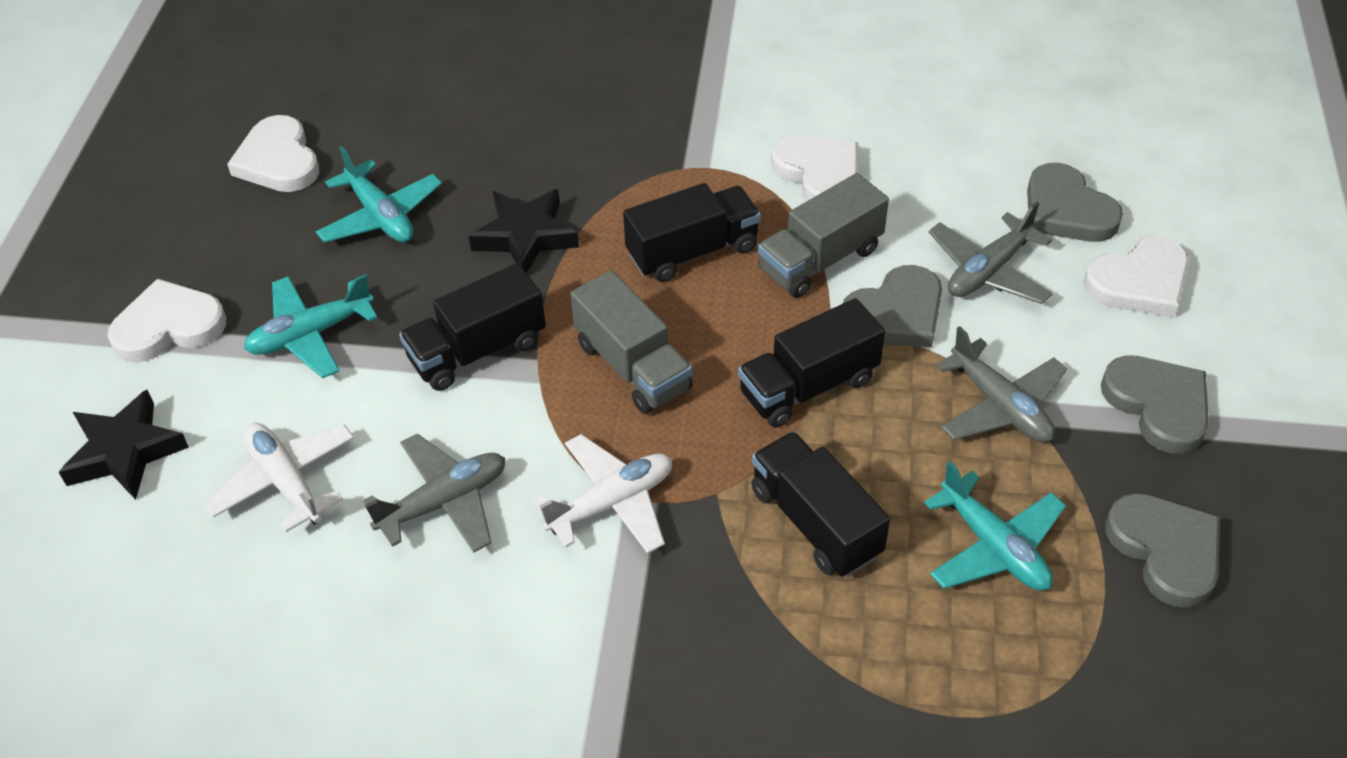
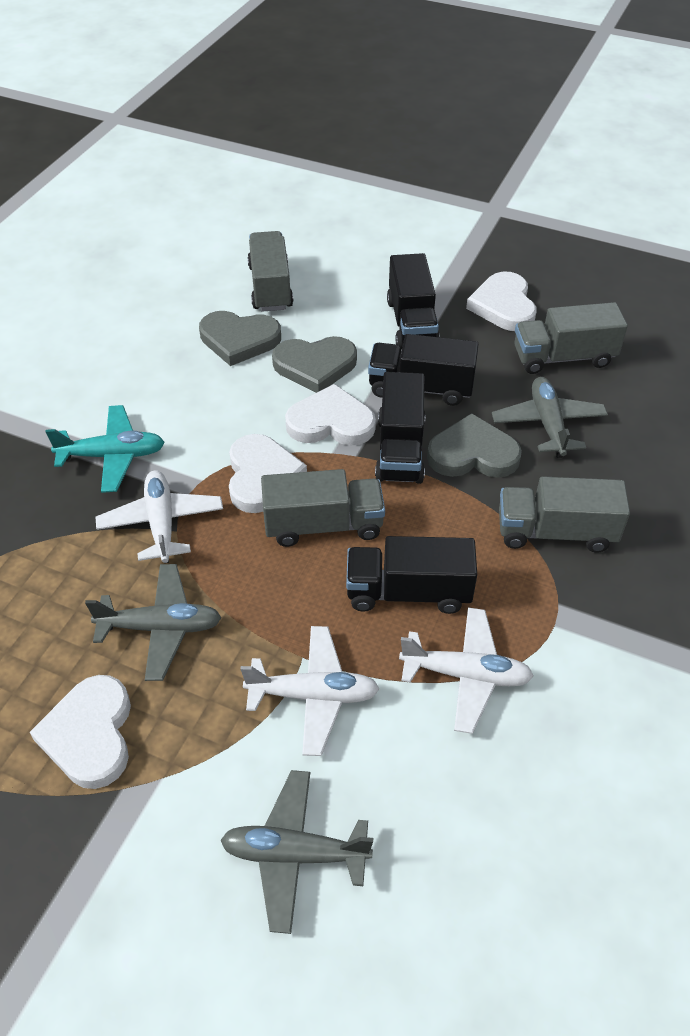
black star: [59,390,189,500] [469,189,579,273] = 2 -> none = 0
grey heart: [843,265,942,347] [1027,163,1123,242] [1101,355,1209,454] [1105,493,1220,608] = 4 -> [199,311,281,366] [272,336,357,393] [427,413,522,478] = 3
grey truck: [570,270,692,414] [758,173,889,298] = 2 -> [247,231,293,312] [261,469,385,547] [499,476,630,553] [514,302,628,374] = 4
turquoise plane: [244,274,378,378] [316,146,442,243] [924,461,1066,591] = 3 -> [45,405,165,493] = 1
white plane: [205,422,354,532] [533,434,672,554] = 2 -> [96,470,223,563] [240,626,380,756] [399,607,534,734] = 3

